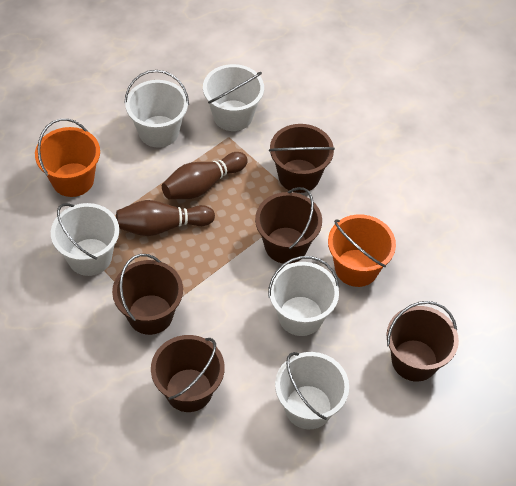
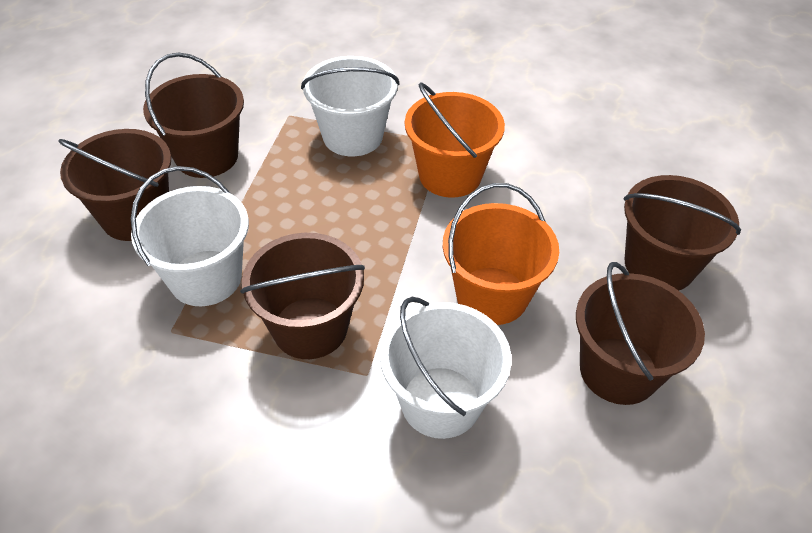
brown bowling pin: [116,200,215,236] [162,152,248,199] = 2 -> none = 0
white bucket: [51,203,119,276] [124,70,189,148] [203,64,264,131] [268,256,339,336] [275,352,349,429] = 5 -> [131,166,249,306] [301,56,399,156] [380,297,512,439] = 3

